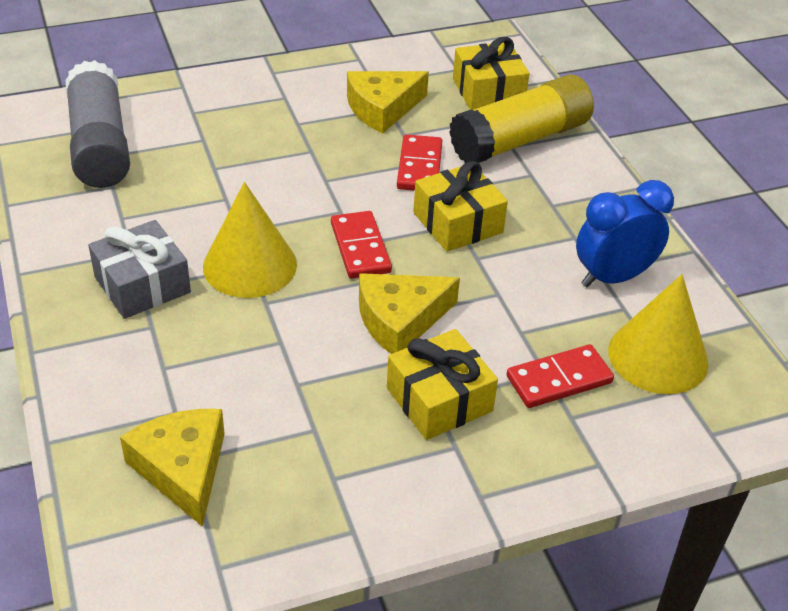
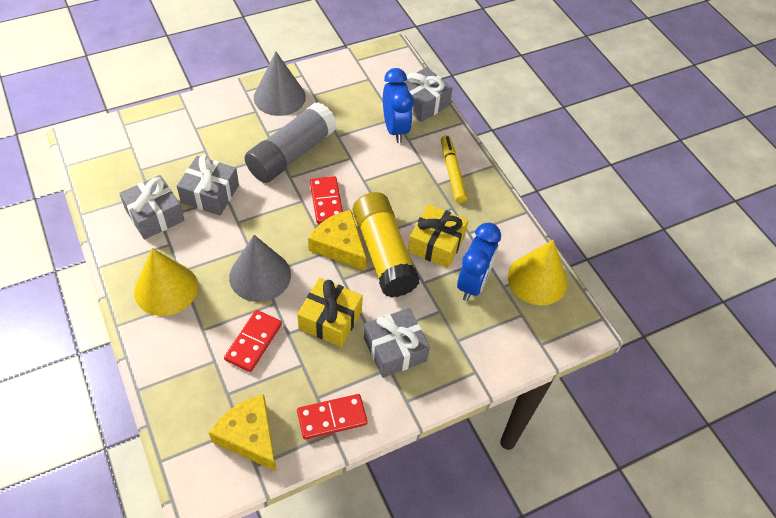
blue clock: [576,180,674,287] = 1 -> [383,68,413,143] [457,223,501,301] = 2
grey cone: none = 0 -> [229,235,291,302] [254,52,306,116] = 2
grey gift: [88,220,191,319] = 1 -> [119,175,185,239] [177,155,239,215] [364,308,430,378] [402,67,453,122] = 4
yellow cheese: [120,409,225,527] [347,71,429,134] [359,273,460,354] = 3 -> [209,394,277,472] [308,210,366,271] = 2
yellow gift: [387,329,498,440] [413,161,508,252] [453,37,529,110] = 3 -> [297,278,363,347] [408,204,468,268] = 2
yellow marker: none = 0 -> [441,135,467,203] = 1

